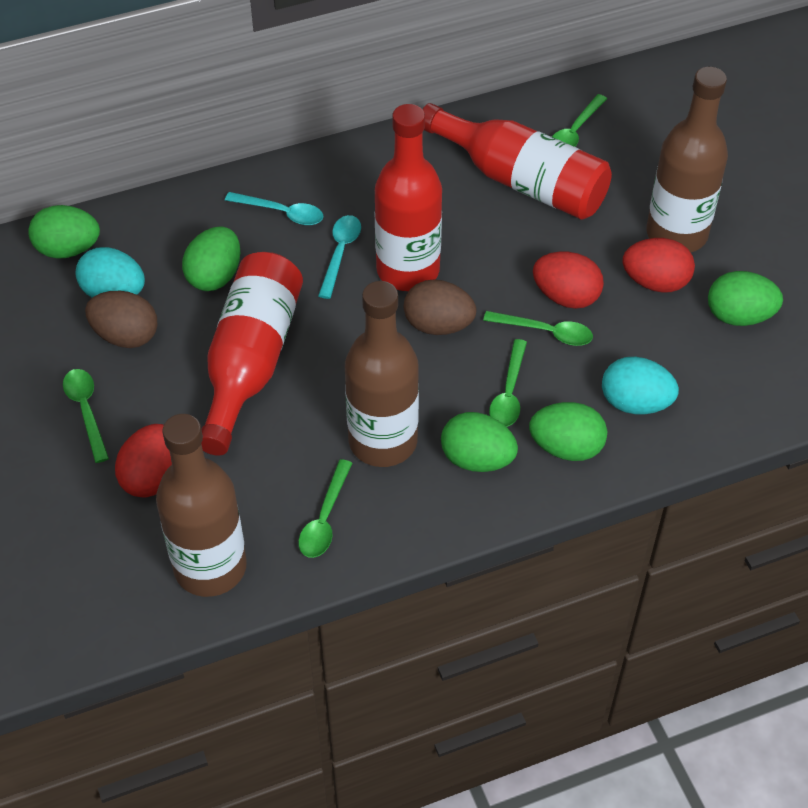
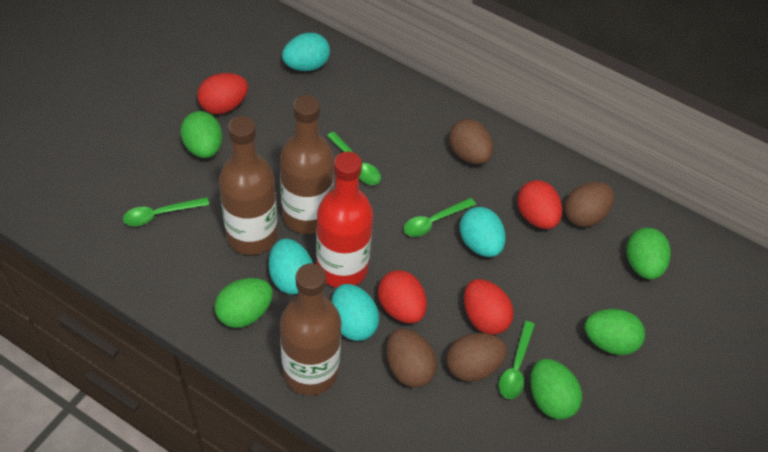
brown egg: [85,291,157,348] [404,279,476,335] = 2 -> [386,329,437,388] [446,333,507,382] [449,119,493,164] [565,182,614,227] = 4
green spoon: [63,369,109,463] [298,459,352,558] [483,311,593,346] [489,339,527,427] [552,94,607,147] = 5 -> [123,197,209,226] [327,132,381,185] [404,198,476,237] [499,321,535,399] = 4
red bottle: [201,252,303,456] [375,104,442,291] [422,103,612,220] = 3 -> [316,152,373,288] = 1
red egg: [115,424,172,498] [533,252,604,309] [623,238,695,293] = 3 -> [197,73,248,114] [378,270,427,323] [464,279,514,335] [517,180,562,229] = 4
turquoise egg: [76,247,145,298] [602,357,679,414] = 2 -> [269,239,313,294] [282,33,330,71] [331,284,379,341] [460,207,506,257] = 4
turquoise spoon: [225,192,323,225] [318,215,361,299] = 2 -> none = 0

